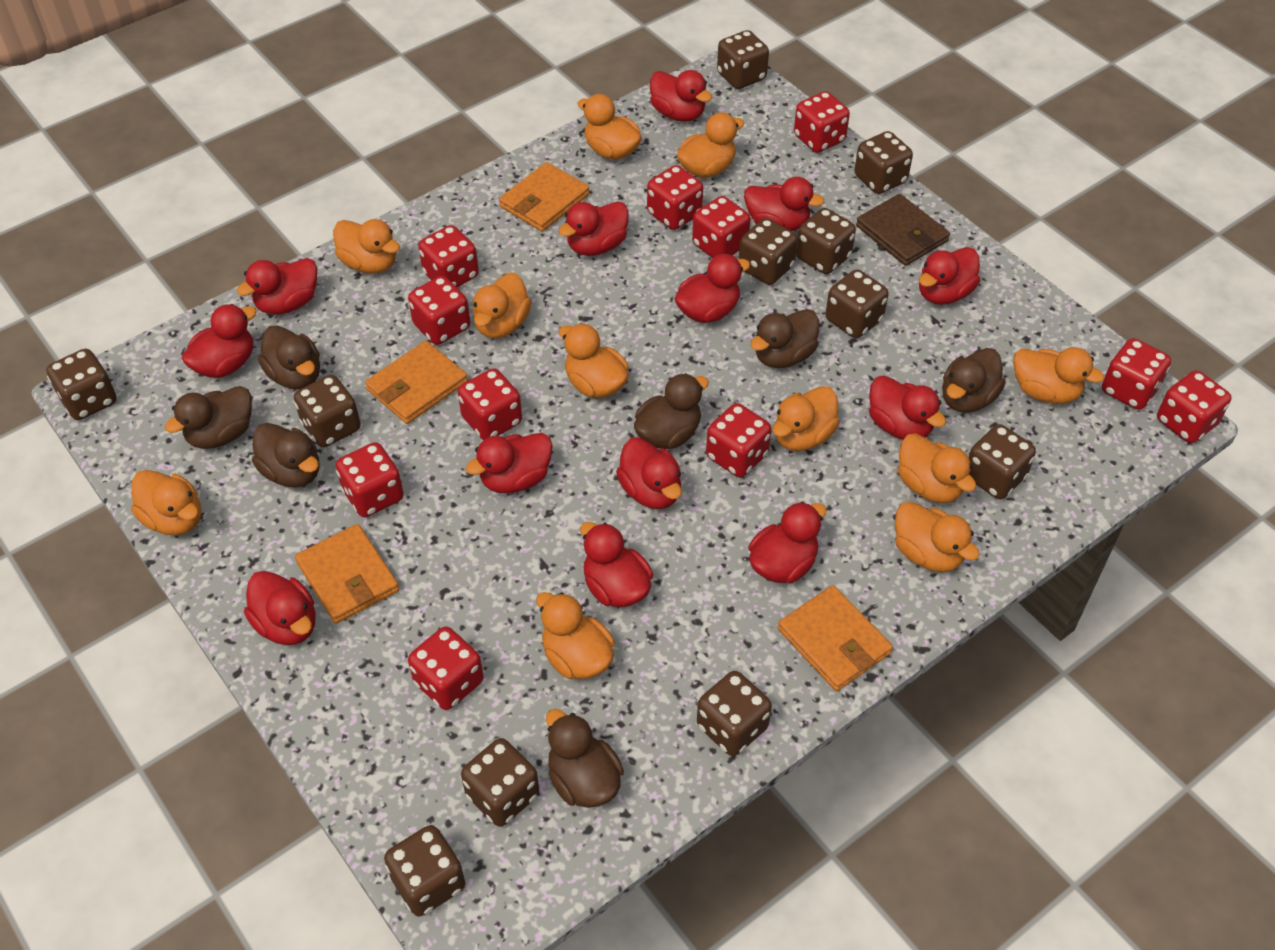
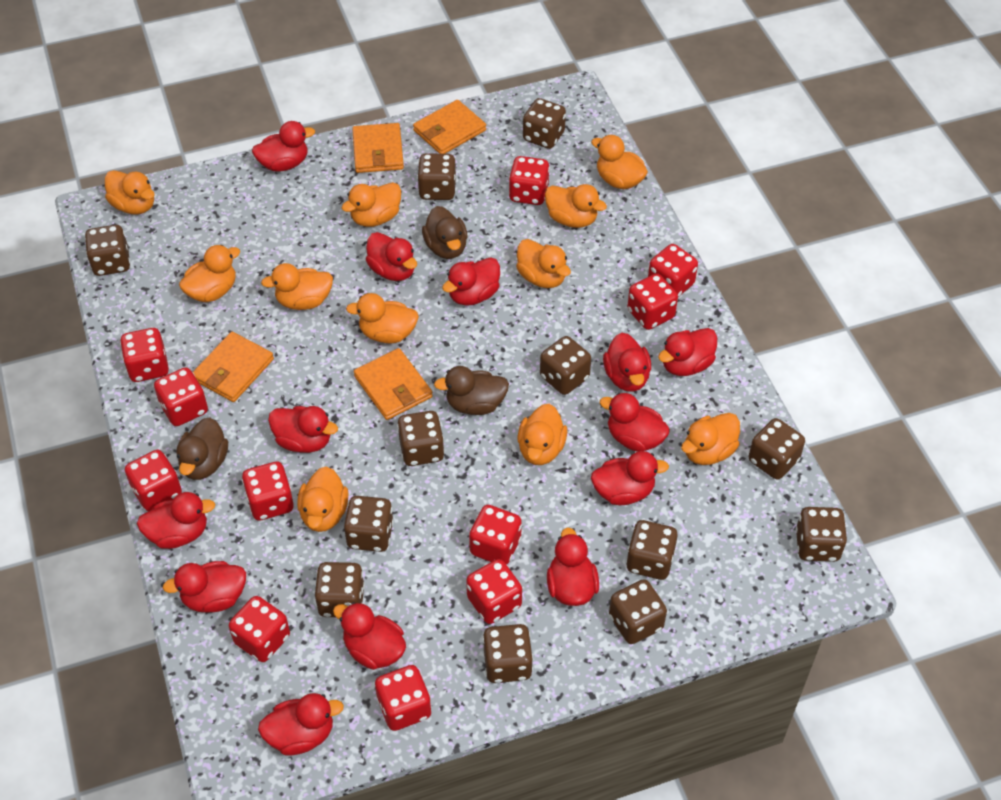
brown dice: [46,349,117,420] [294,375,361,447] [384,825,465,917] [461,738,539,827] [697,671,772,756] [717,30,769,89] [739,218,798,285] [796,208,856,274] [825,269,889,338] [854,131,913,194] [969,424,1036,499] = 11 -> [85,225,130,276] [315,562,365,617] [344,496,394,552] [397,411,445,466] [417,153,456,200] [483,624,533,683] [523,98,566,149] [540,336,591,395] [609,579,667,644] [626,520,678,580] [749,418,805,480] [796,507,847,562] = 12
brown duck: [165,386,252,449] [252,423,320,488] [258,325,320,389] [546,709,624,808] [634,373,709,449] [750,309,819,368] [942,348,1006,413] = 7 -> [176,417,228,480] [422,206,467,259] [434,366,509,415] = 3
brown wallet: [856,194,950,266] = 1 -> none = 0

